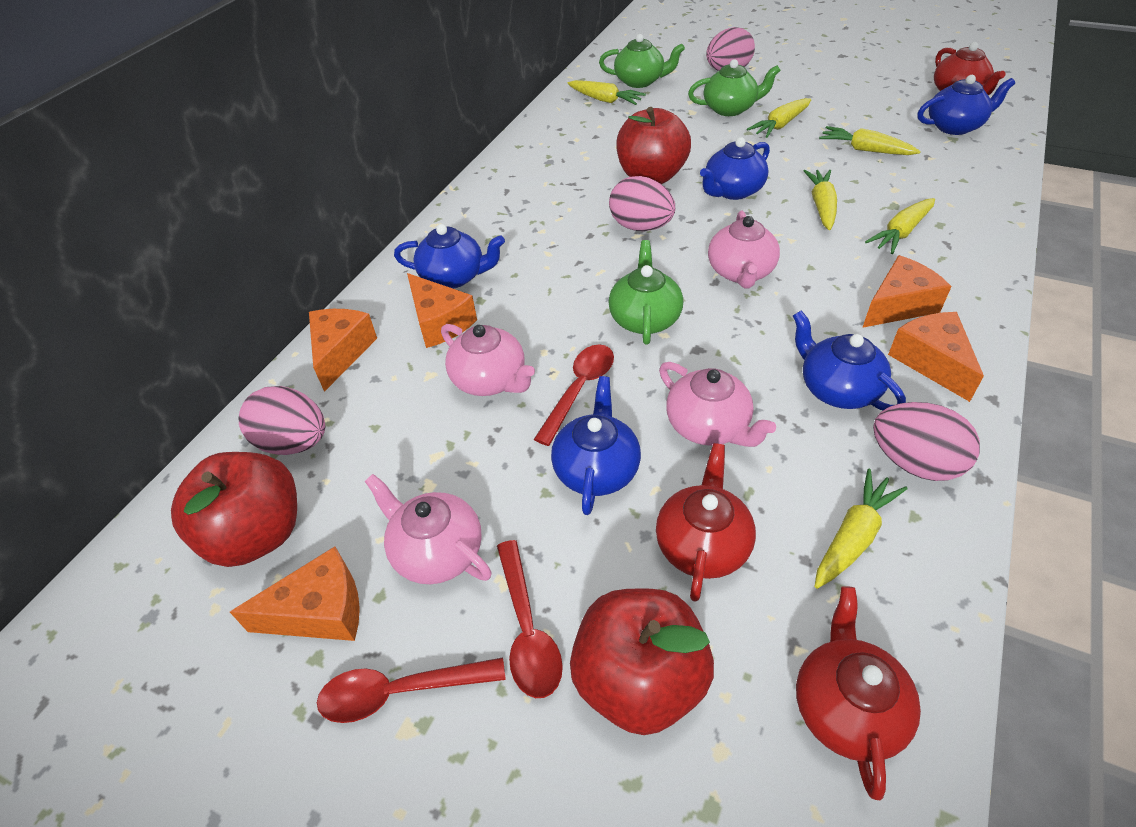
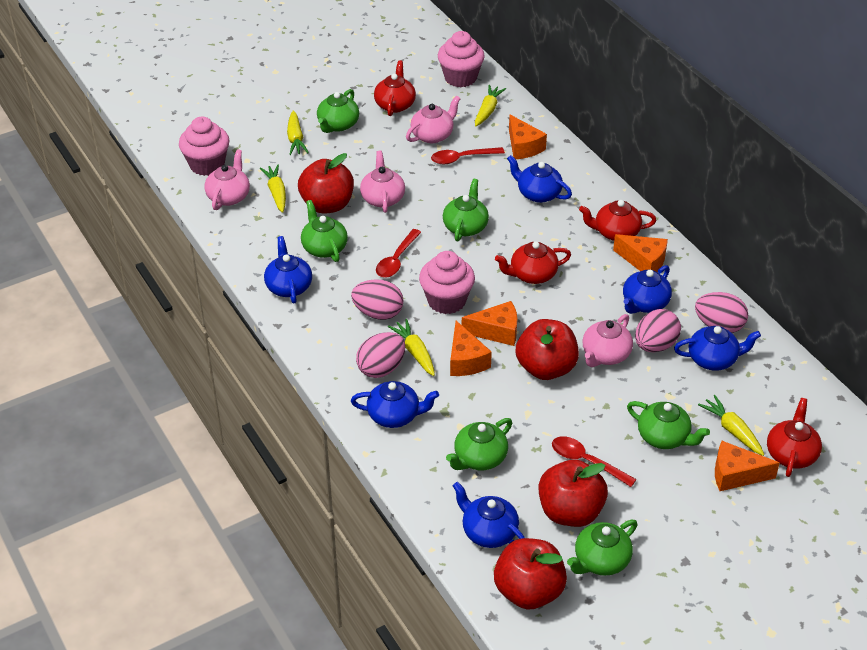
blue teapot: [394,224,505,289] [551,376,641,515] [700,137,770,200] [793,311,906,410] [918,75,1015,135] = 5 -> [264,236,312,303] [351,381,439,428] [452,482,525,548] [507,155,572,203] [623,265,672,314] [674,326,761,371] = 6
green teapot: [599,34,685,88] [608,240,683,344] [688,59,781,116] = 3 -> [301,200,348,262] [317,89,359,133] [443,179,489,241] [446,418,512,470] [567,520,637,576] [627,401,710,449] = 6
pink cupcake: none = 0 -> [179,117,230,176] [419,251,475,314] [438,31,485,87] = 3
red apple: [171,452,297,567] [570,589,714,735] [616,107,691,184] = 3 -> [298,153,354,214] [494,538,567,610] [516,319,579,380] [538,459,608,527] = 4
red teapot: [656,443,756,602] [796,586,921,800] [934,42,1006,95] = 3 -> [374,60,416,116] [495,241,571,284] [579,200,657,241] [767,398,822,477] = 4
yellow carrot: [568,80,646,105] [747,98,811,138] [804,170,837,230] [815,469,907,589] [819,126,921,155] [865,198,935,254] = 6 -> [260,164,286,213] [287,111,309,155] [388,319,435,376] [475,85,506,126] [698,395,764,456] = 5

